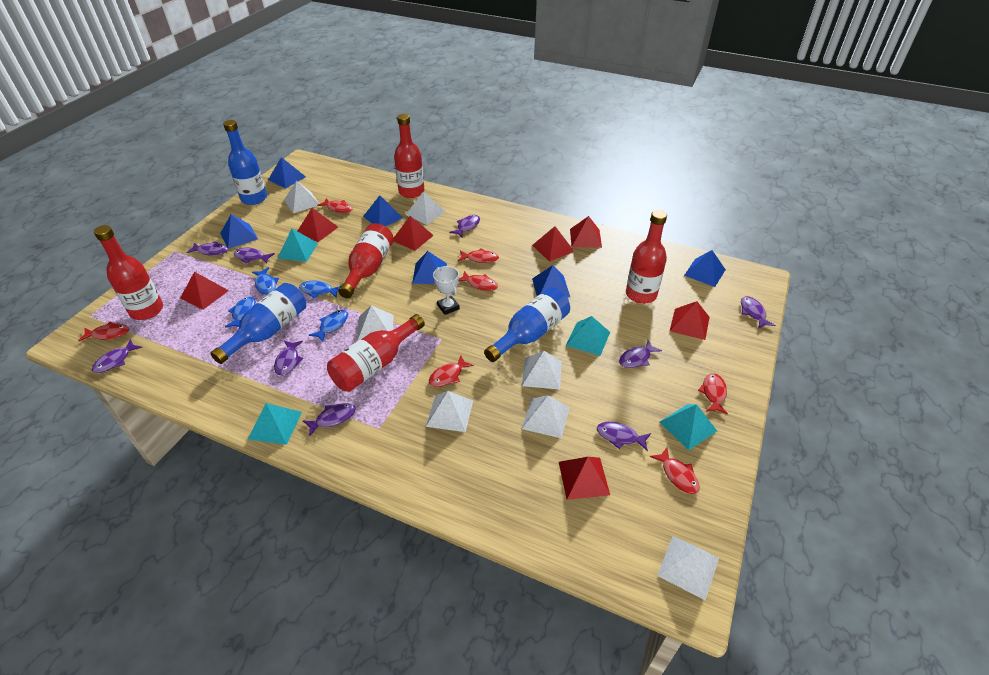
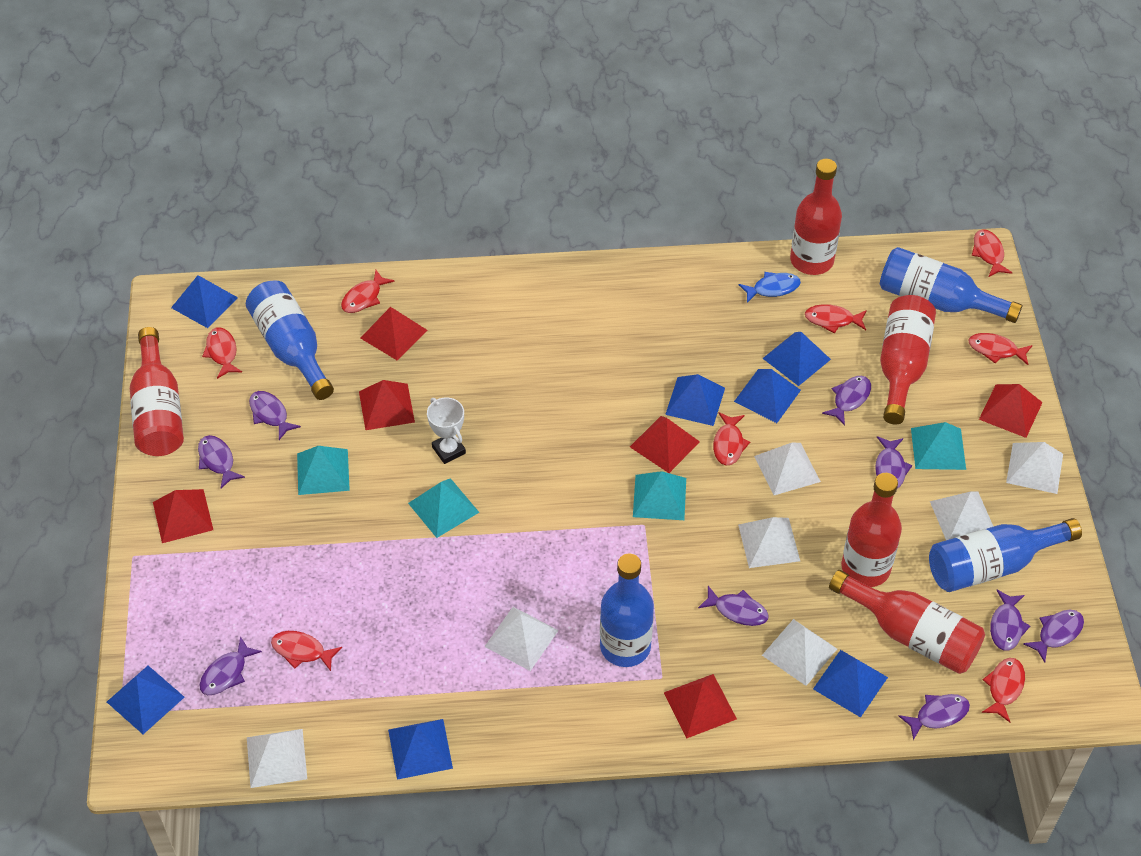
blue bottle: [210,283,306,364] [223,120,267,205] [484,287,570,362] = 3 -> [246,280,334,400] [600,554,654,667] [880,247,1022,323] [929,518,1082,592] = 4
blue fish: [225,296,256,327] [252,267,279,295] [299,281,341,298] [309,310,348,342] = 4 -> [739,272,801,303] = 1
blue pyramid: [220,214,258,249] [268,157,306,189] [363,195,403,226] [412,251,447,284] [532,265,570,298] [684,250,726,287] = 6 -> [107,666,184,734] [171,275,238,328] [388,719,453,780] [665,374,725,426] [734,369,801,423] [762,332,831,386] [813,650,888,717] = 7
red fish: [78,322,129,342] [317,198,352,213] [429,355,474,387] [458,248,499,263] [459,271,498,291] [650,448,700,494] [698,373,728,415] = 7 -> [202,327,242,379] [271,631,342,671] [341,270,395,313] [713,412,750,466] [805,304,867,334] [968,333,1033,365] [972,229,1012,277] [982,658,1025,722] = 8
red pyramid: [180,272,229,310] [298,208,338,242] [394,216,434,251] [532,226,574,262] [559,457,610,500] [570,216,602,248] [670,301,710,340] = 7 -> [153,489,213,543] [359,380,415,430] [360,307,427,360] [630,416,700,473] [664,674,737,739] [979,384,1043,438] = 6

